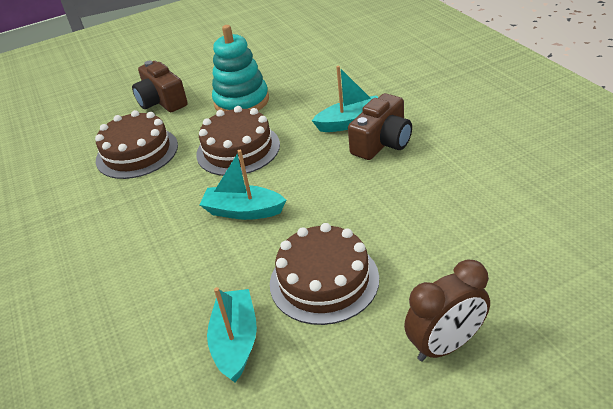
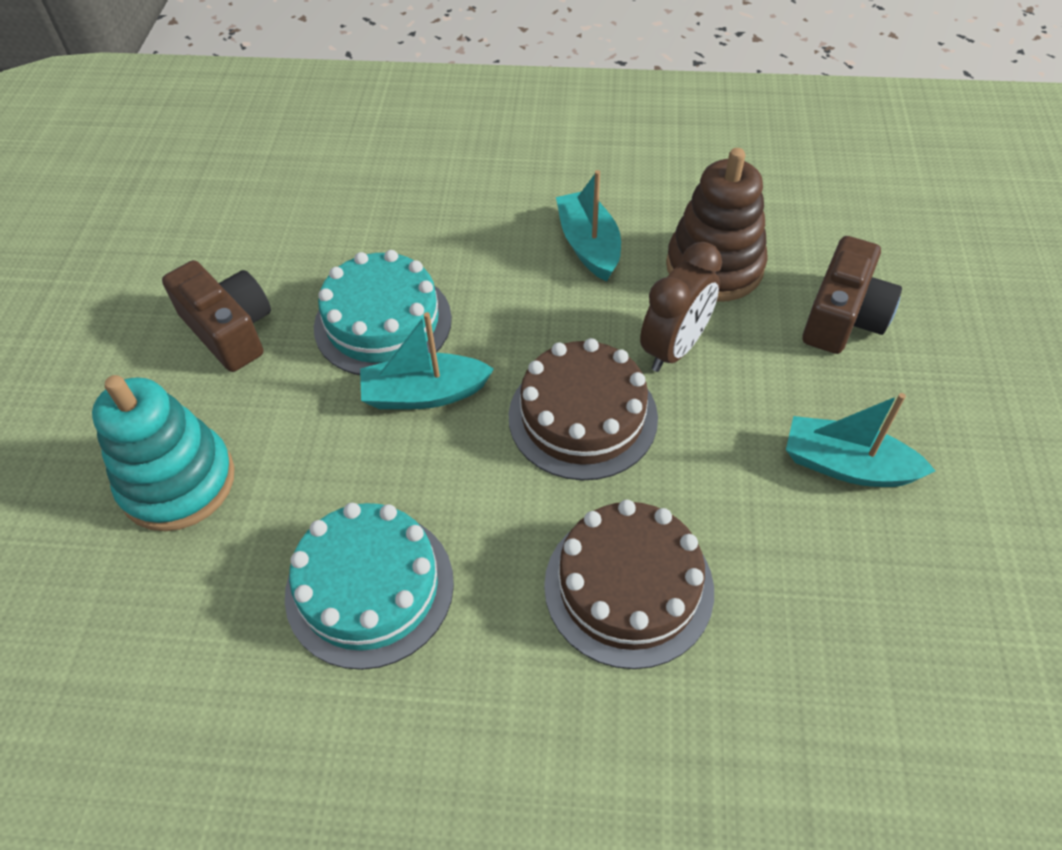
brown cake: [95,110,178,179] [196,106,280,176] [270,223,379,325] = 3 -> [508,338,658,480] [544,500,714,669] = 2
brown stacking toy: none = 0 -> [666,148,768,302] = 1
turquoise cake: none = 0 -> [285,503,454,670] [314,250,452,375] = 2

